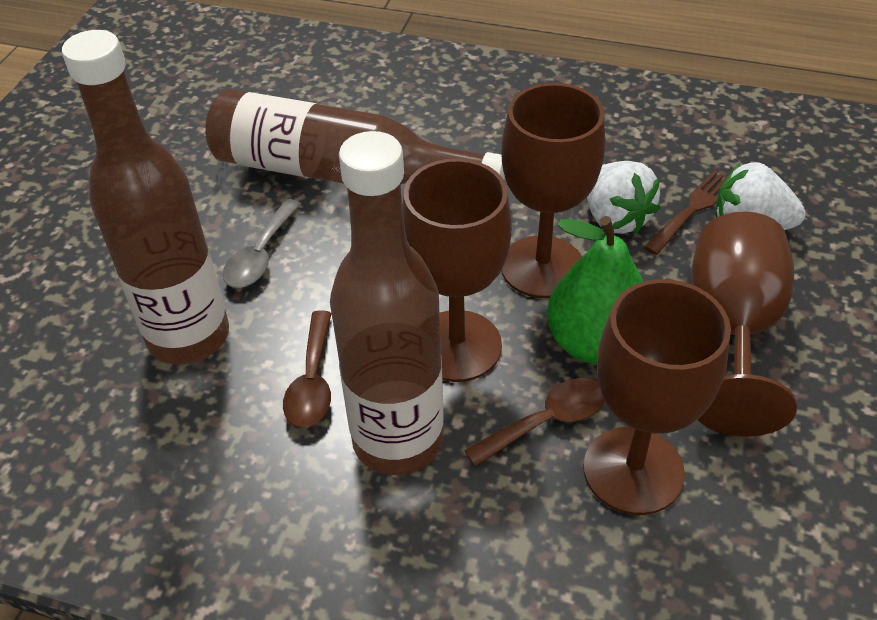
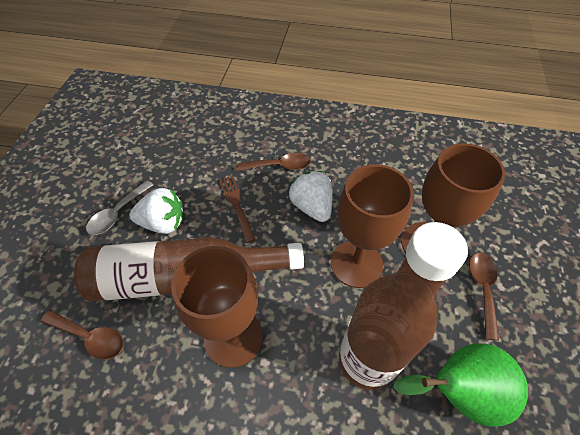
brown bottle: [62,30,229,365] [206,89,505,184] [330,131,443,475] = 3 -> [74,237,304,301] [339,222,468,390] = 2
brown goblet: [402,158,512,382] [501,83,605,298] [583,279,731,515] [691,212,797,436] = 4 -> [171,246,263,368] [331,164,414,288] [401,143,505,253] = 3
brown spoon: [283,310,332,428] [464,378,605,467] = 2 -> [41,310,123,360] [238,153,311,171] [469,252,499,340] = 3

